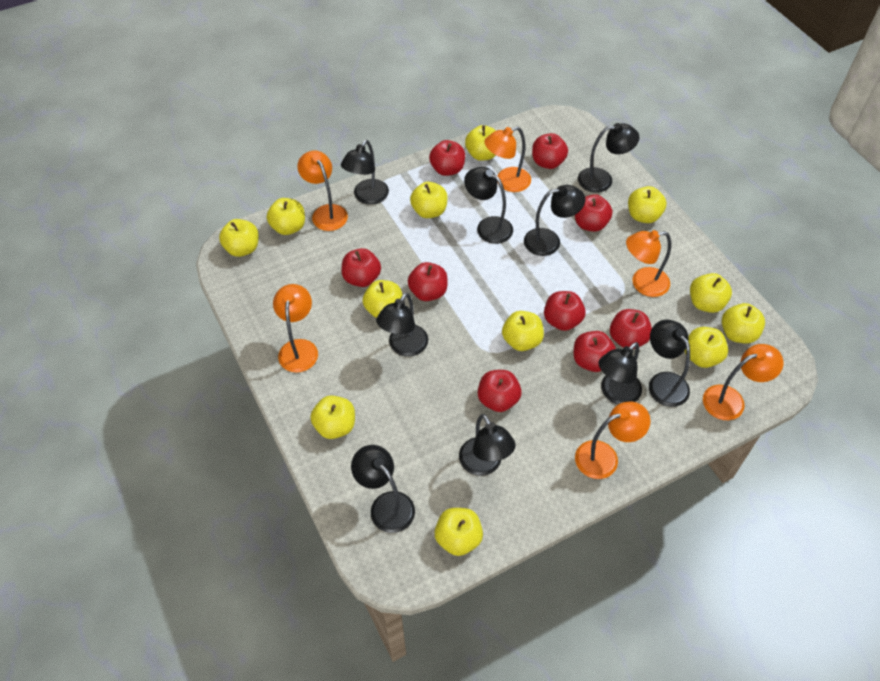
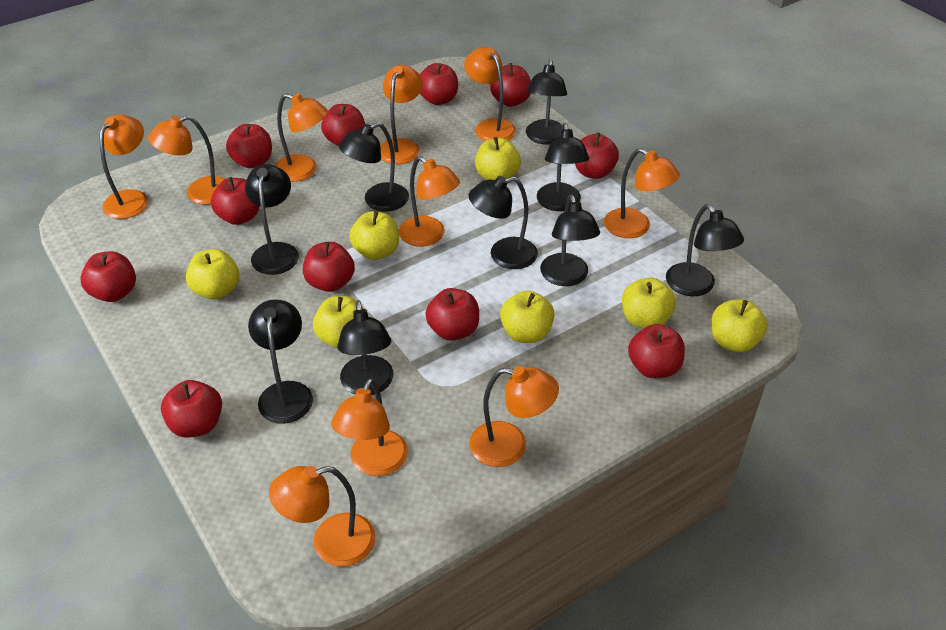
orange lamp: [273,284,318,373] [297,150,348,231] [484,127,531,192] [575,402,651,479] [626,230,671,297] [703,344,784,420] = 6 -> [99,115,148,219] [148,115,225,205] [269,466,376,567] [275,93,328,182] [331,378,408,476] [380,65,423,164] [399,156,460,247] [464,47,516,141] [469,366,559,467] [604,148,680,238] = 10
red apple: [341,248,381,287] [408,262,448,301] [429,140,465,176] [478,370,521,412] [532,133,568,169] [544,291,586,331] [574,331,616,372] [575,194,612,232] [610,309,652,349] = 9 -> [80,251,136,302] [161,380,222,438] [211,177,260,225] [226,124,272,168] [303,242,355,292] [321,104,365,146] [420,63,458,105] [425,288,479,341] [490,63,531,107] [575,133,619,179] [628,324,685,378] = 11
yellow apple: [219,219,259,257] [267,198,305,235] [310,395,355,439] [362,280,402,318] [410,182,448,218] [435,508,483,556] [465,125,496,161] [502,311,544,351] [628,186,666,223] [685,327,728,368] [690,273,732,313] [722,303,765,344] = 12 -> [186,249,240,300] [313,296,363,348] [349,211,399,260] [475,137,521,180] [500,290,555,343] [622,278,676,329] [711,299,768,352] = 7

